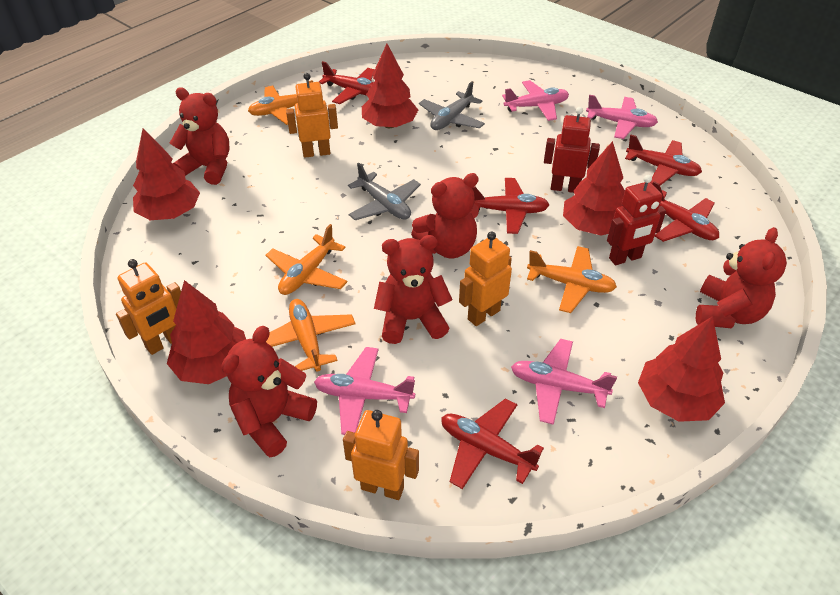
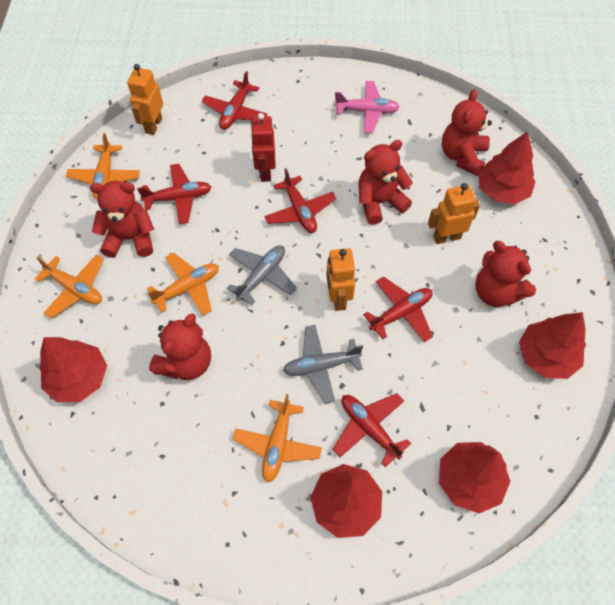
orange robot: [116,259,181,355] [286,73,338,158] [343,410,419,500] [459,231,512,326] = 4 -> [127,64,163,135] [326,248,355,311] [428,183,480,244] = 3
pink plane: [314,347,415,435] [502,80,569,121] [511,339,617,425] [586,95,658,139] = 4 -> [334,81,400,133] = 1
red robot: [544,107,600,193] [607,175,666,265] = 2 -> [250,113,276,182] = 1

